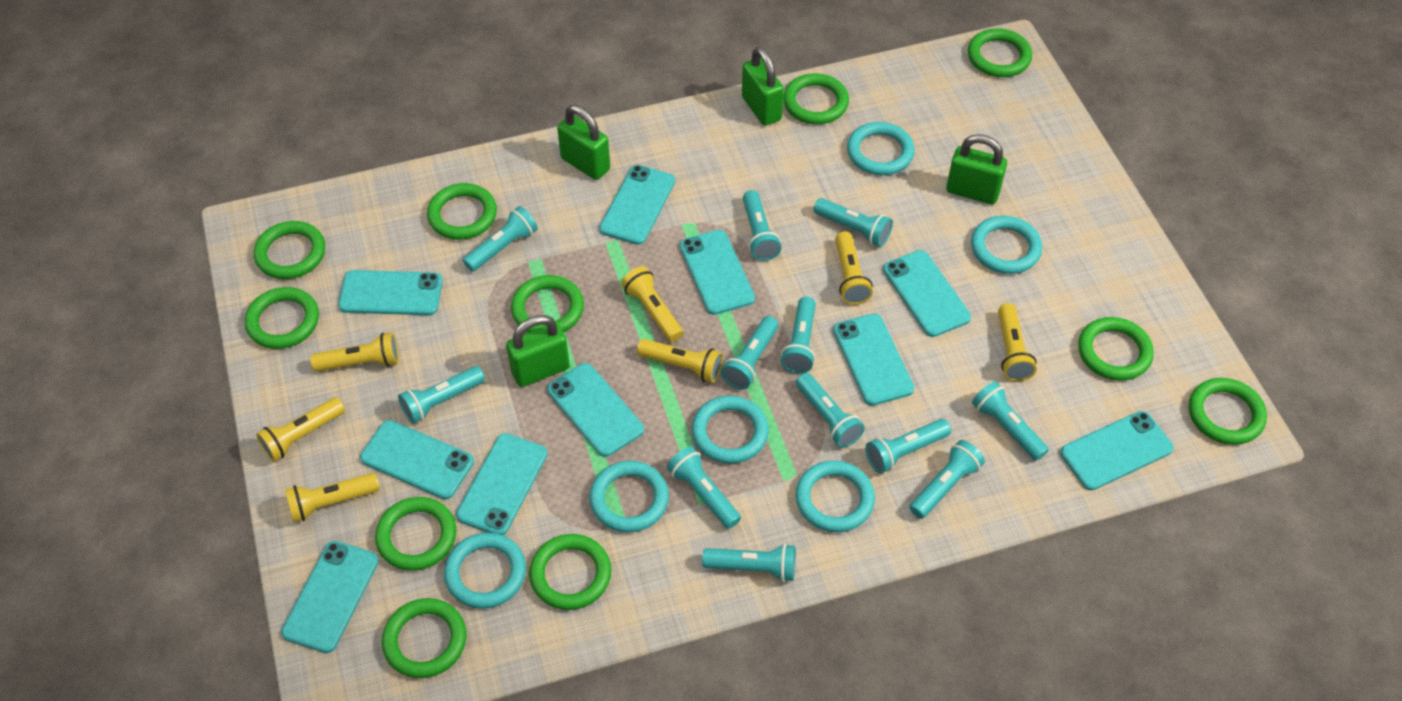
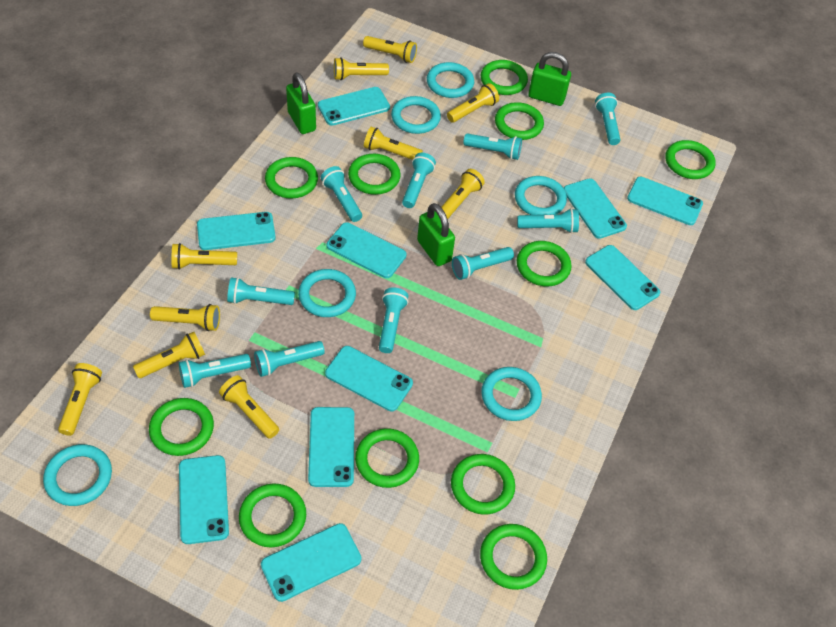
green padlock: [506,315,570,387] [557,105,610,180] [742,47,784,126] [946,134,1007,205] = 4 -> [286,72,316,134] [417,203,455,266] [528,52,571,106] = 3
turquoise flashlight: [398,366,485,424] [463,206,538,272] [667,446,741,529] [702,544,796,582] [721,316,779,389] [743,190,781,261] [781,296,816,374] [796,373,865,448] [813,198,893,247] [865,419,951,473] [909,440,985,519] [972,381,1049,461] = 12 -> [179,354,251,388] [227,277,295,305] [254,341,325,377] [321,166,362,222] [379,288,408,353] [402,153,436,208] [452,247,514,280] [463,133,522,160] [517,208,579,233] [595,93,620,145] = 10
yellow flashlight: [256,397,345,462] [285,473,380,522] [310,332,399,372] [621,266,683,342] [637,339,723,383] [835,231,873,305] [998,303,1037,381] = 7 -> [58,363,102,436] [133,332,205,378] [150,304,220,331] [171,243,237,270] [219,375,279,439] [334,57,389,80] [363,36,417,63] [364,127,423,160] [441,169,485,219] [447,83,499,123] = 10

